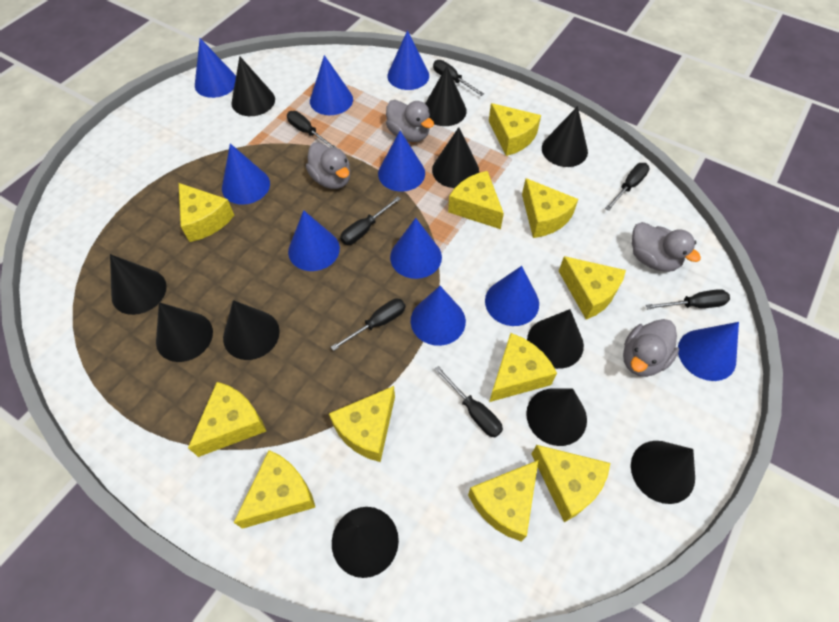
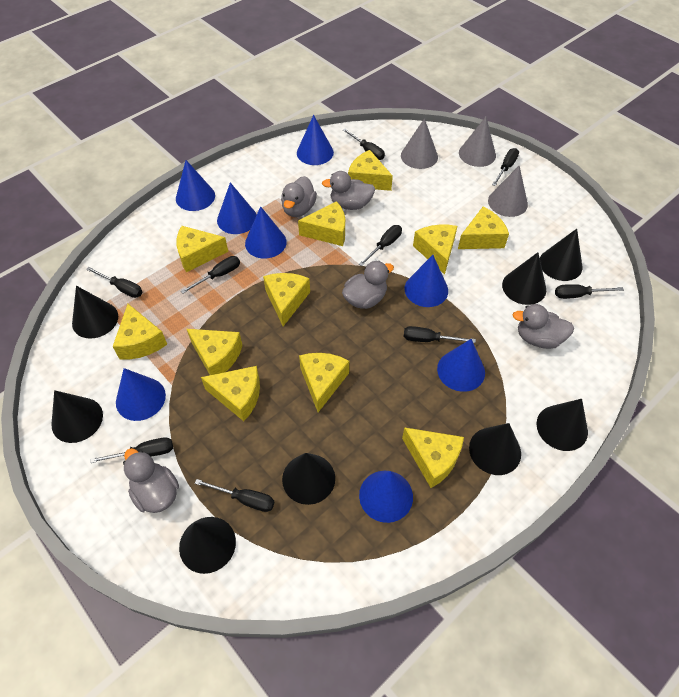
black cone: [110,254,167,315] [156,302,213,362] [223,300,280,360] [231,56,275,116] [332,507,399,578] [425,66,467,126] [432,127,479,188] [526,389,587,446] [527,309,584,369] [542,106,588,167] [631,441,695,504] = 11 -> [52,390,103,443] [72,286,118,339] [179,517,236,574] [282,453,335,505] [469,423,521,475] [502,252,546,305] [537,399,588,451] [540,229,582,281] = 8
black screwdriver: [287,111,337,148] [331,299,405,351] [340,196,401,245] [433,60,484,96] [434,366,503,437] [605,163,650,211] [646,289,730,309] = 7 -> [86,267,142,298] [90,437,173,463] [181,256,240,293] [195,479,274,512] [343,129,385,160] [359,225,402,266] [404,326,476,343] [492,148,519,186] [555,284,624,299] = 9
blue cone: [195,38,236,98] [222,143,270,205] [288,210,340,271] [310,55,353,115] [378,131,425,192] [387,30,429,90] [390,218,442,279] [411,286,466,346] [485,266,539,326] [678,322,739,381] = 10 -> [116,368,166,421] [176,160,215,211] [217,182,257,234] [245,206,287,259] [297,115,334,165] [359,471,413,523] [405,255,448,307] [437,339,485,392] = 8
grey cone: none = 0 -> [401,118,438,169] [459,117,496,167] [488,166,528,217] = 3
grey duck: [306,142,350,189] [386,100,434,142] [623,319,679,377] [632,222,701,272] = 4 -> [123,448,179,513] [281,176,317,217] [322,171,375,210] [342,261,394,309] [513,304,574,349] = 5

